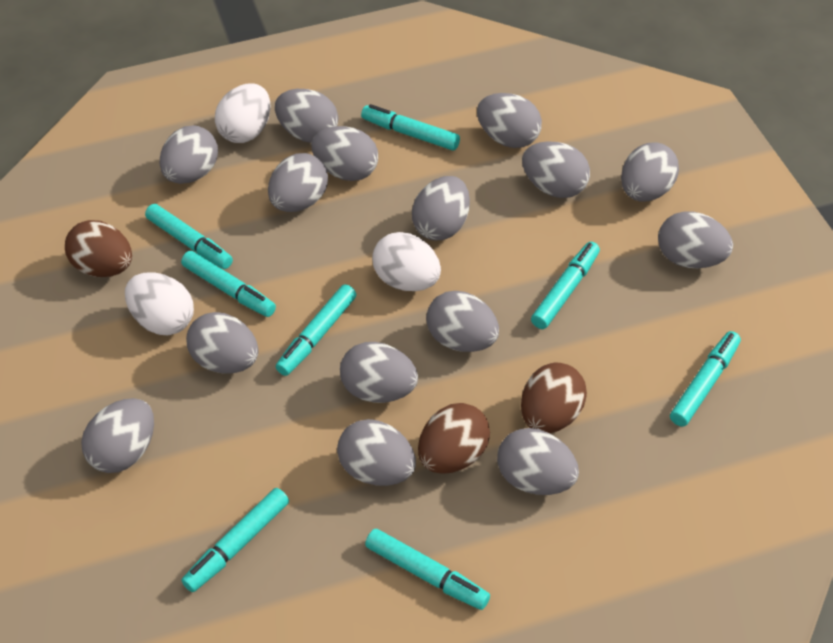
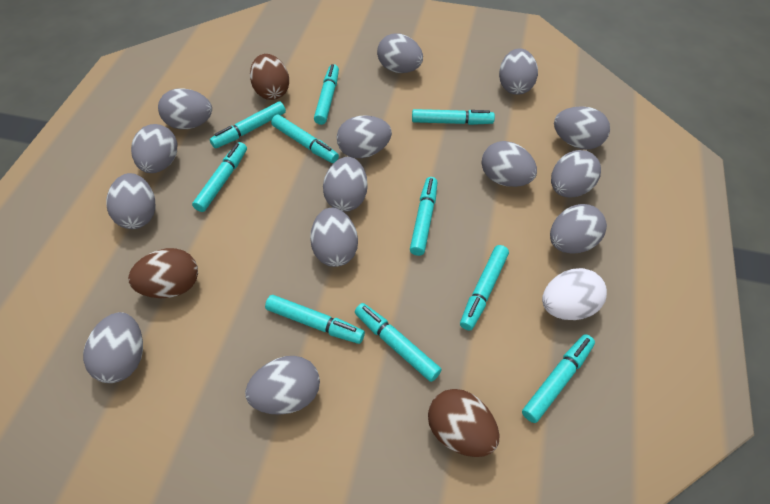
grey egg: [81,398,154,473] [160,125,218,184] [186,312,259,373] [268,153,328,212] [275,89,338,143] [311,126,378,181] [337,419,416,486] [340,342,418,403] [412,176,470,240] [426,291,499,352] [477,93,542,148] [497,428,579,495] [522,141,590,198] [621,143,679,201] [658,212,733,268] = 15 -> [83,312,143,383] [106,173,155,229] [131,124,177,173] [158,88,212,129] [245,356,320,415] [310,208,358,267] [323,157,368,212] [337,115,392,158] [377,33,423,73] [481,141,537,187] [499,48,538,95] [550,204,607,254] [551,150,601,197] [554,106,610,150] = 14
turquoise marker: [145,204,233,269] [181,251,276,317] [182,488,289,592] [276,284,356,376] [361,104,460,151] [365,529,490,610] [531,242,600,329] [670,331,741,427] = 8 -> [192,142,247,212] [210,102,286,148] [265,295,365,344] [271,115,339,163] [314,64,339,125] [355,303,442,382] [410,177,438,256] [412,109,495,125] [460,245,509,331] [522,334,595,423] = 10
white egg: [125,273,194,335] [215,83,270,143] [372,232,441,291] = 3 -> [542,268,607,320] = 1

